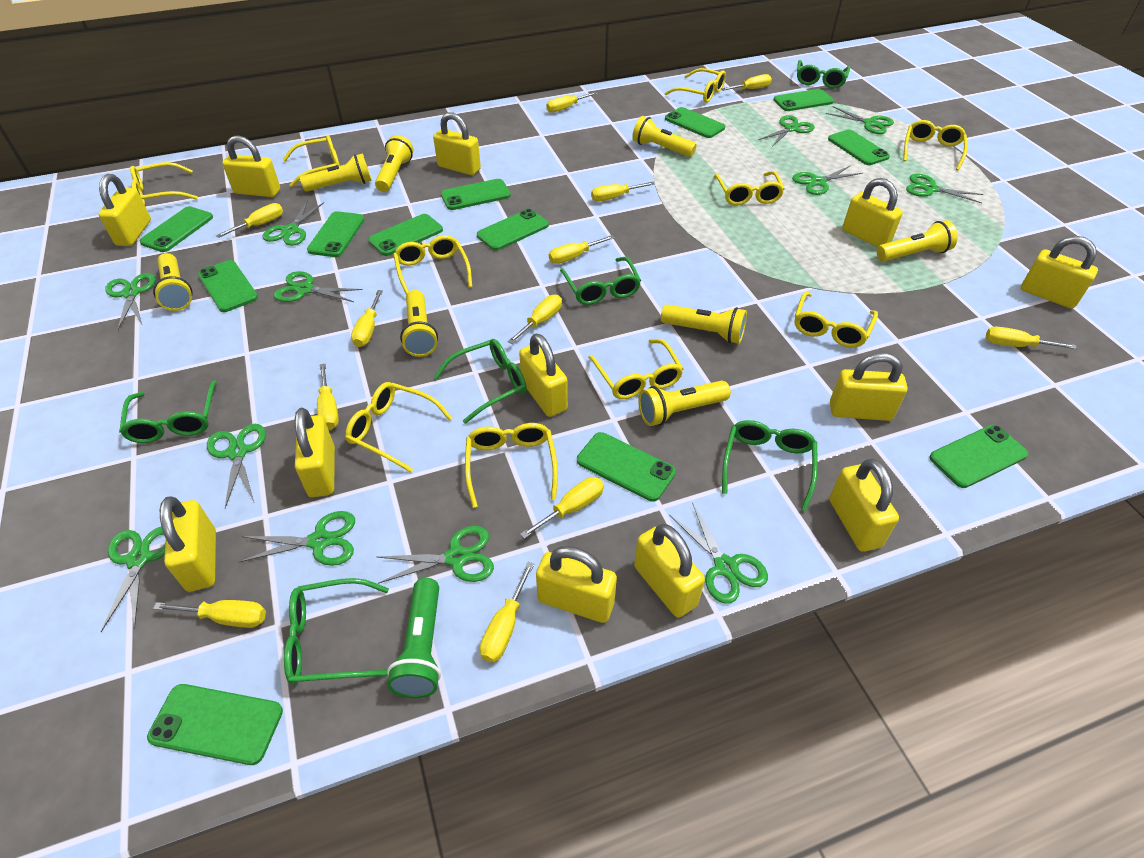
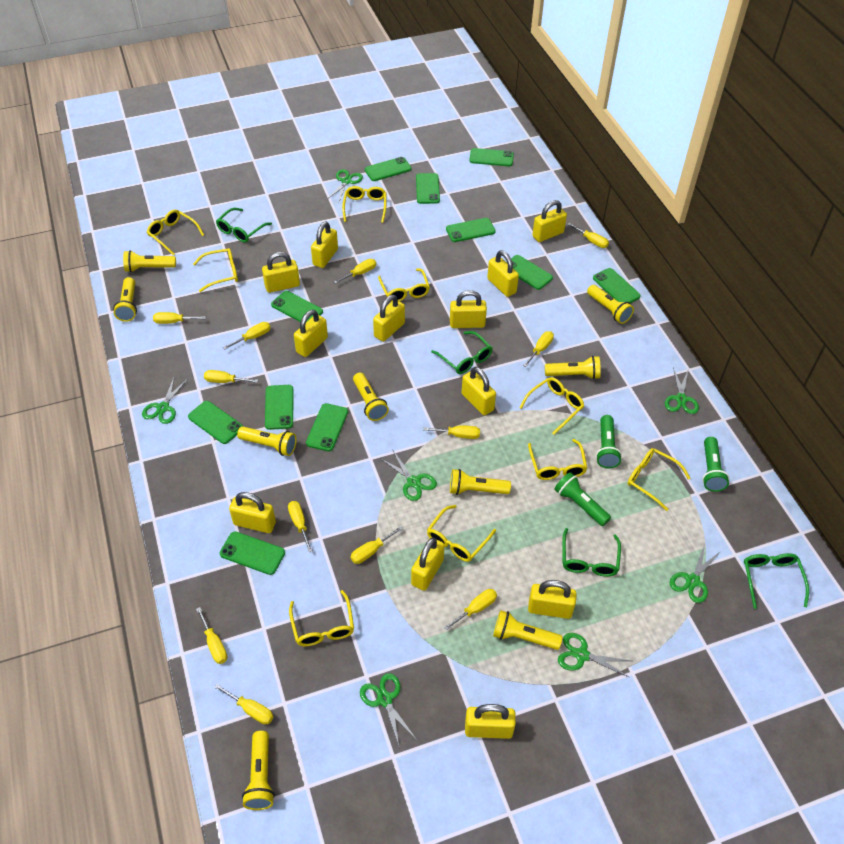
green flashlight: [387,578,441,698] = 1 -> [554,472,611,526] [596,415,622,468] [702,437,729,492] = 3
green glasses: [119,380,217,443] [284,578,389,685] [434,339,527,424] [560,257,641,305] [722,420,818,511] [797,60,850,89] = 6 -> [216,208,272,243] [431,331,492,374] [562,528,621,577] [744,553,809,609] = 4
green phone: [140,206,213,252] [147,684,283,765] [198,260,258,312] [307,211,365,257] [368,214,443,256] [441,179,511,210] [477,209,549,251] [577,432,676,502] [665,107,725,138] [773,89,834,111] [828,130,890,165] [929,425,1028,488] = 12 -> [188,401,243,444] [220,531,285,575] [265,385,293,430] [271,291,323,322] [306,403,348,451] [365,157,411,181] [416,173,440,204] [446,218,495,242] [469,148,514,166] [506,255,553,290] [593,268,641,303] = 11
green scissors: [101,527,165,632] [105,273,156,330] [207,424,266,508] [238,511,355,566] [263,200,324,246] [274,271,363,302] [377,526,494,584] [669,503,768,604] [758,115,815,147] [792,165,863,195] [826,106,894,134] [906,174,983,203] = 12 -> [142,378,188,424] [328,169,363,201] [360,673,417,749] [380,451,437,501] [558,633,631,678] [665,367,699,414] [670,544,721,603] = 7
yellow flashlight: [153,253,193,311] [300,153,372,191] [375,135,413,192] [400,290,438,357] [632,116,697,157] [638,381,731,426] [661,305,747,344] [877,220,958,261] = 8 -> [113,277,137,322] [123,250,176,272] [237,426,297,456] [242,731,275,810] [353,373,389,421] [450,469,511,495] [493,610,562,650] [545,356,601,380] [587,285,634,324] = 9
yellow glasses: [130,162,198,205] [283,135,340,187] [345,382,452,473] [393,235,472,295] [465,423,558,508] [588,339,683,399] [665,68,726,103] [713,171,785,205] [794,292,878,348] [903,120,968,170] = 10 -> [147,209,204,255] [193,248,238,292] [289,590,354,646] [342,186,387,223] [378,268,430,302] [427,505,496,562] [519,377,584,435] [528,439,587,480] [627,448,691,511] = 9

